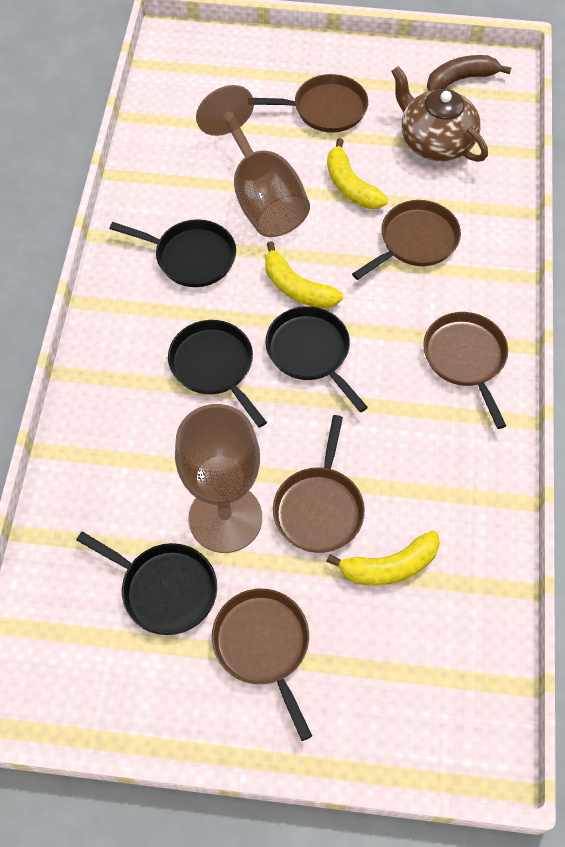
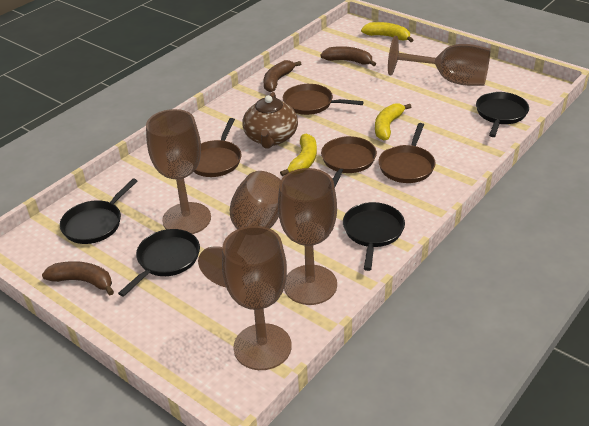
brown banana: [427,55,511,91] = 1 -> [42,261,114,295] [263,60,301,92] [320,46,376,66] = 3
brown goblet: [175,404,262,553] [196,85,310,237] = 2 -> [146,109,211,234] [198,171,281,287] [222,226,292,370] [278,168,337,305] [388,36,491,86] = 5
brown pan: [212,589,312,741] [253,74,368,133] [273,415,365,553] [352,200,461,280] [423,312,508,429] = 5 -> [194,118,241,177] [283,84,364,115] [321,136,377,186] [378,123,436,183] = 4

